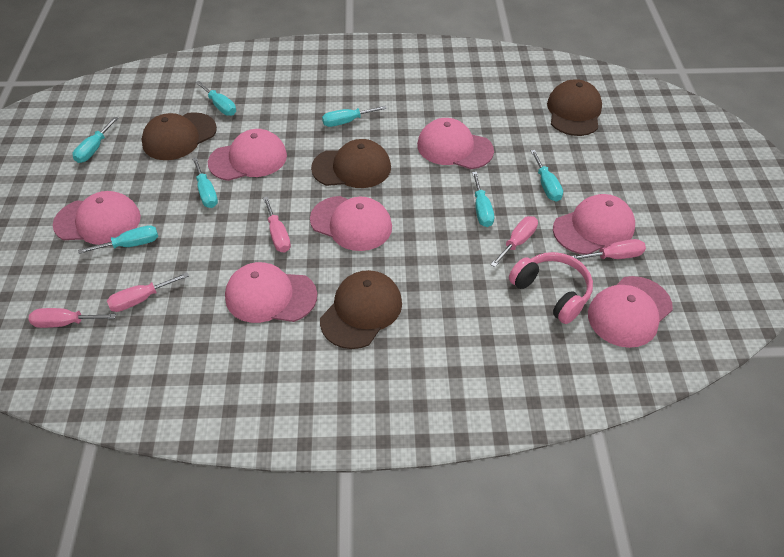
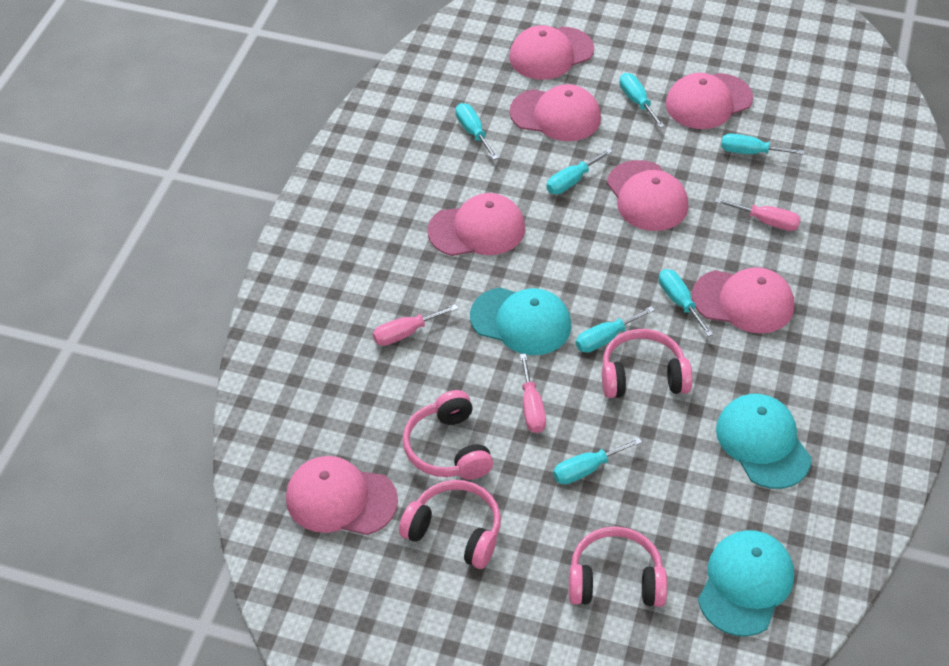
brown cap: [141,112,217,160] [311,139,391,188] [320,270,402,349] [547,79,602,136] = 4 -> none = 0
pink headphones: [509,252,593,324] = 1 -> [399,480,501,569] [403,390,493,480] [569,526,667,607] [602,329,692,398] = 4
pink screwdriver: [29,308,116,328] [107,272,189,312] [263,197,291,252] [490,216,538,267] [572,239,646,259] = 5 -> [373,304,458,346] [520,354,546,433] [715,198,801,231] = 3
turquoise cap: none = 0 -> [470,287,571,355] [698,530,794,637] [716,394,812,489] = 3

